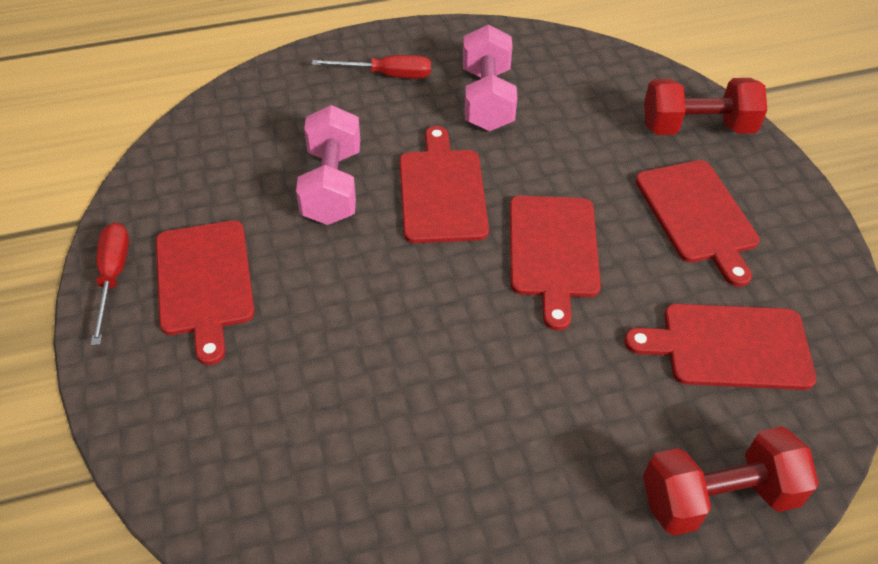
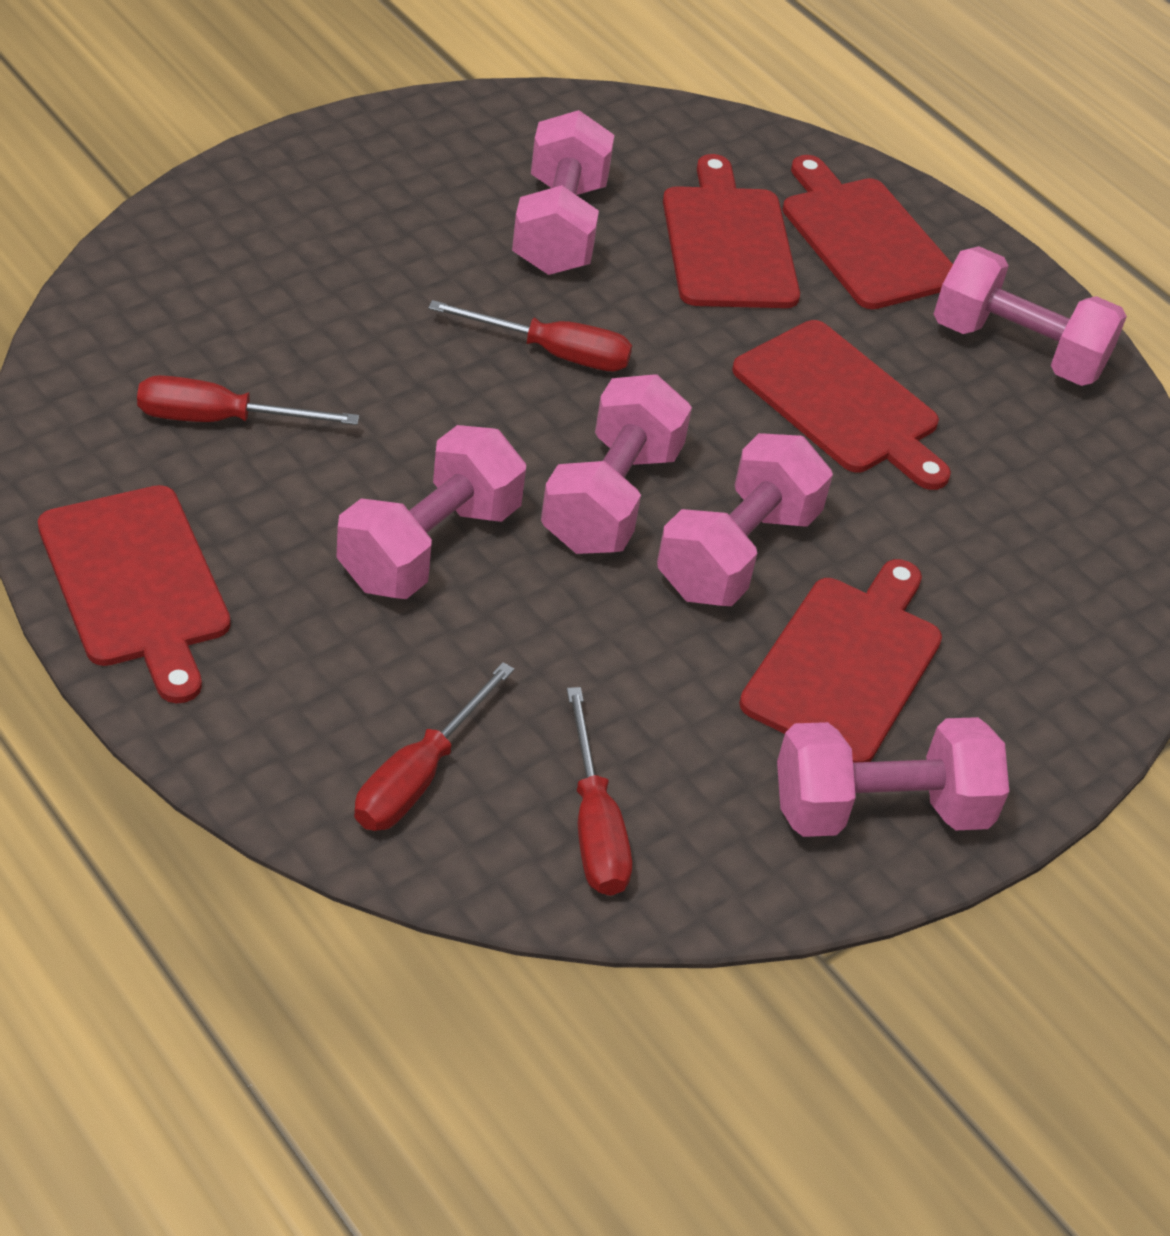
pink dumbbell: [296,105,360,225] [463,25,517,131] = 2 -> [336,425,526,599] [512,110,615,275] [541,374,692,554] [657,433,833,606] [777,717,1009,837] [934,246,1127,386] = 6
red dumbbell: [643,426,819,536] [644,78,767,135] = 2 -> none = 0
red screwdriver: [91,222,129,345] [312,55,431,78] = 2 -> [137,375,359,425] [354,662,514,831] [428,300,632,372] [567,687,632,896] = 4

